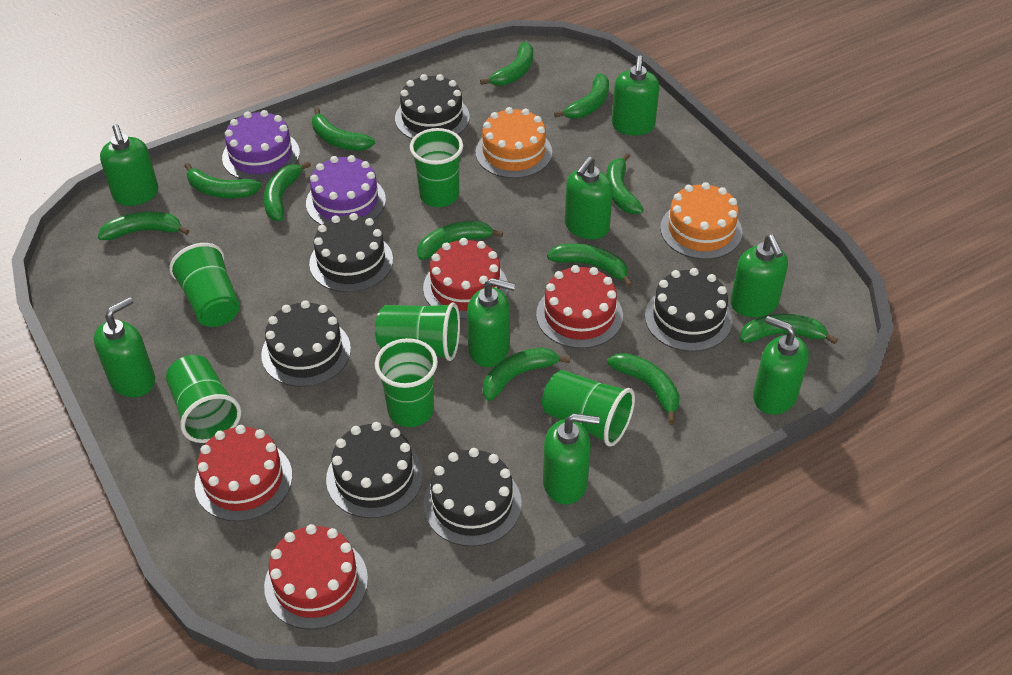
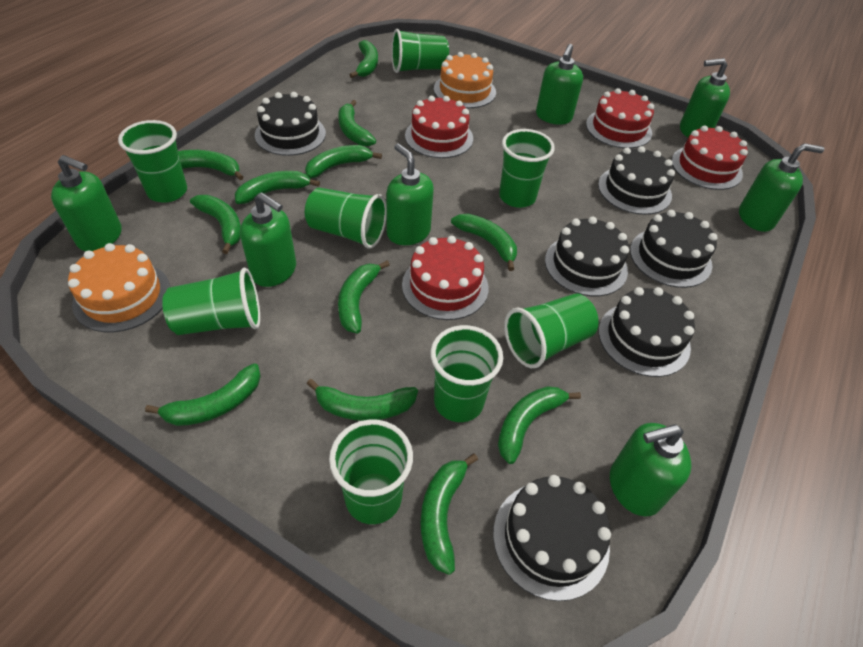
green cup: [166,355,241,443] [169,243,240,327] [375,303,460,361] [375,338,438,427] [410,128,463,207] [542,370,635,447] = 6 -> [118,120,187,203] [162,268,260,335] [305,188,386,249] [329,419,413,524] [391,29,449,73] [431,325,503,422] [499,129,555,208] [504,293,598,368] = 8
green soap dispenser: [94,297,155,397] [100,124,159,206] [467,278,515,367] [543,413,600,505] [565,157,613,239] [612,56,660,135] [731,235,788,317] [753,316,809,415] = 8 -> [51,155,122,251] [240,192,296,287] [386,144,434,245] [536,44,583,125] [610,423,692,516] [680,58,730,137] [739,143,824,232] = 7
purple cake: [222,110,300,181] [306,155,386,225] = 2 -> none = 0

